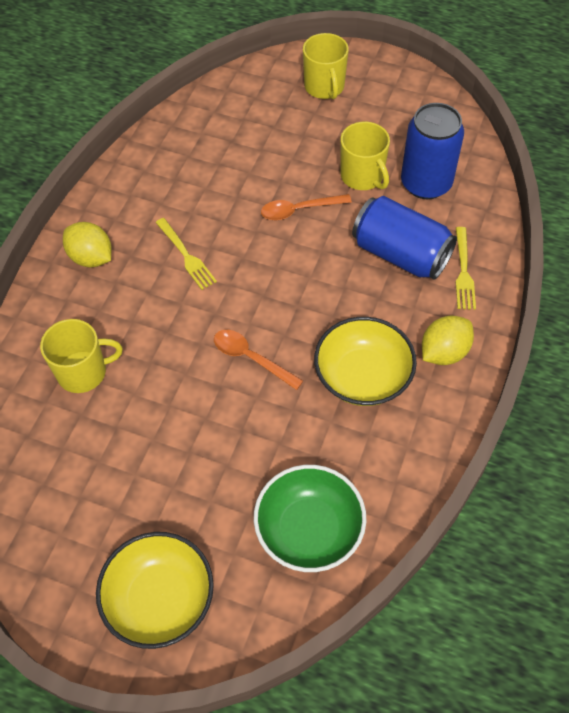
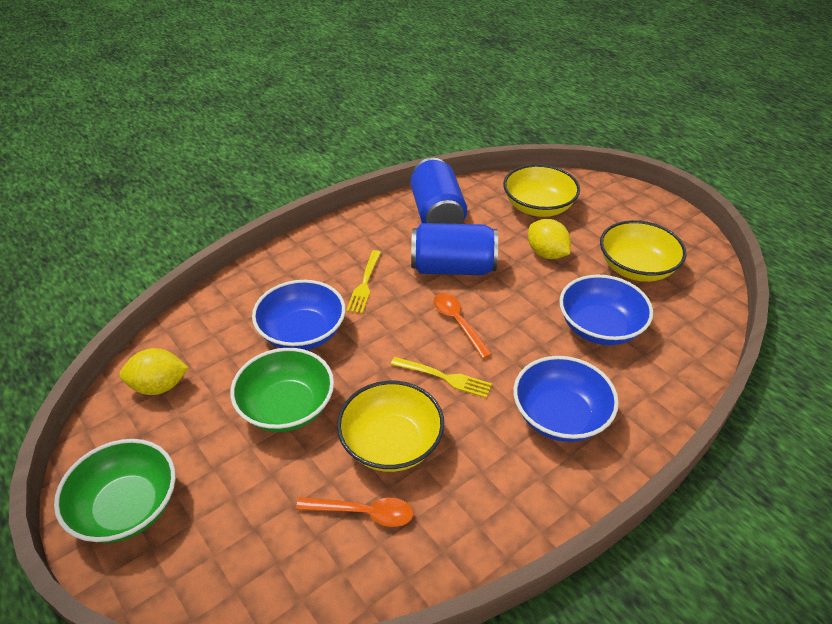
blue bowl: none = 0 -> [252,280,345,350] [513,356,619,442] [559,275,653,345] = 3
green bowl: [254,465,366,572] = 1 -> [54,439,176,543] [230,348,334,432] = 2
yellow bowl: [96,532,214,649] [314,317,417,406] = 2 -> [337,381,444,472] [503,164,580,217] [600,220,686,282] = 3
yellow mug: [40,319,123,393] [303,33,349,99] [340,122,390,190] = 3 -> none = 0

